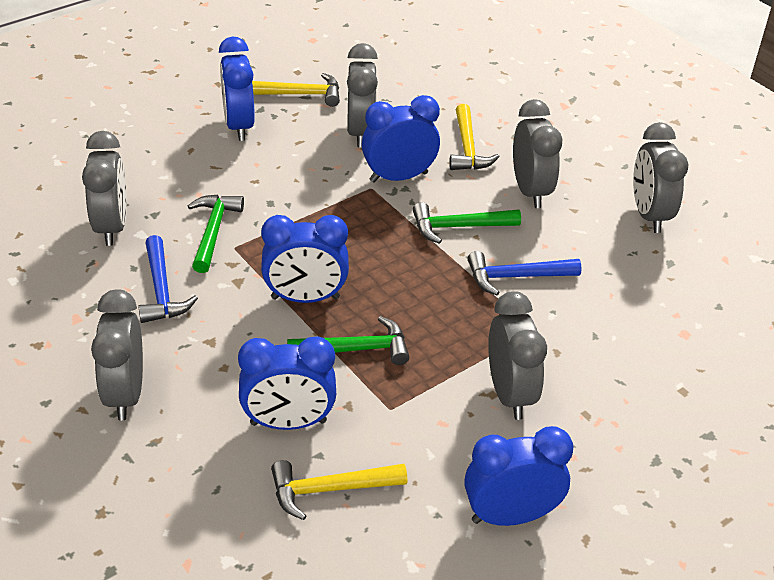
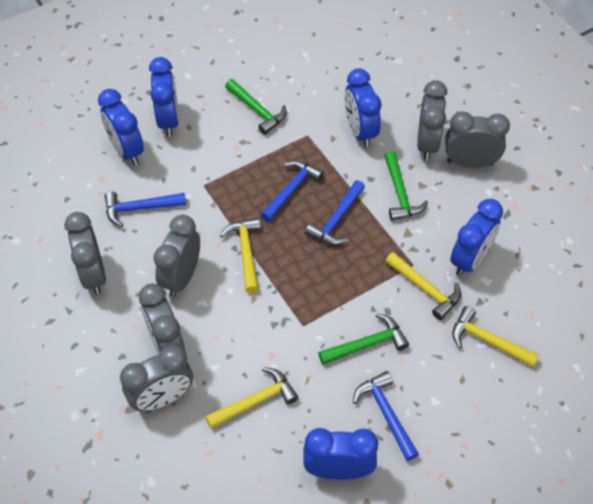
blue hammer: [138,235,198,323] [468,251,582,295] = 2 -> [105,191,186,227] [260,160,324,222] [305,180,365,245] [353,371,419,461] = 4
yellow hammer: [252,73,340,107] [271,460,407,520] [449,104,500,170] = 3 -> [205,367,299,429] [220,218,261,293] [385,252,461,320] [452,306,539,367] = 4

